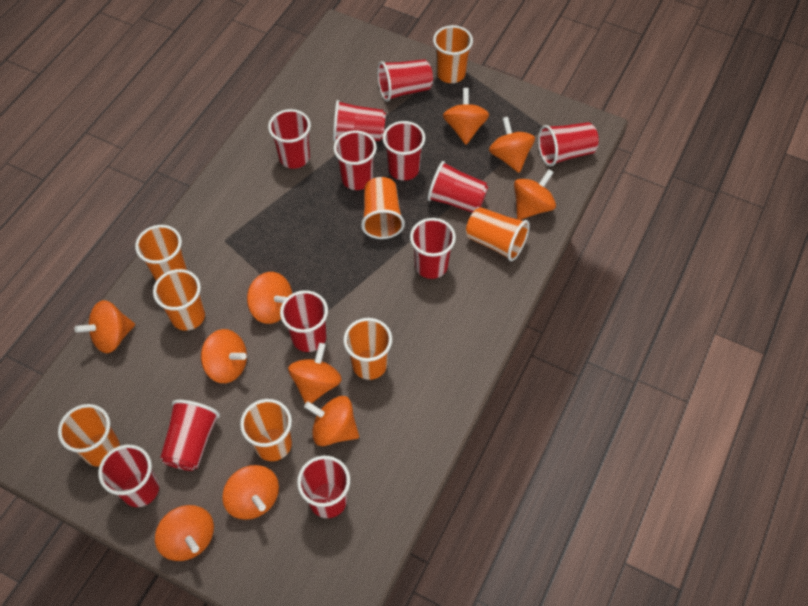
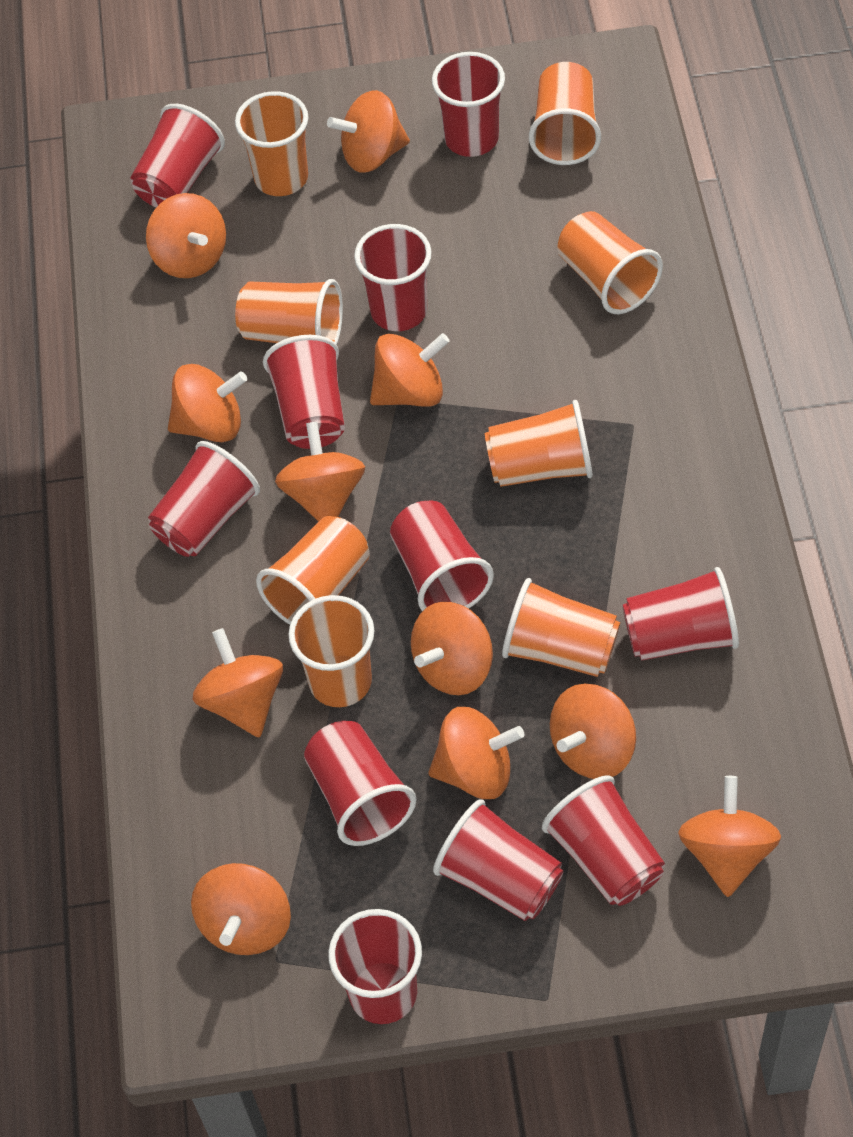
orange spinning top: [75,300,135,353] [155,505,214,561] [201,329,247,383] [222,465,279,520] [247,272,292,324] [288,343,342,403] [304,396,359,446] [443,88,489,145] [489,117,535,173] [514,169,556,220] = 10 -> [146,193,226,278] [168,364,247,442] [191,863,291,955] [193,628,283,738] [275,421,365,522] [327,90,410,173] [370,333,450,407] [411,602,493,695] [428,707,524,799] [550,683,636,779] [678,776,781,897] = 11
red cup: [98,445,159,507] [160,400,220,471] [268,109,311,169] [280,290,328,352] [297,456,350,518] [333,100,386,141] [334,130,377,190] [377,59,433,102] [383,121,425,181] [410,218,456,279] [427,161,489,213] [538,122,599,166] = 12 -> [130,104,225,208] [148,441,260,557] [263,335,345,449] [304,721,417,846] [328,909,422,1024] [354,224,432,331] [390,500,494,611] [432,52,505,157] [433,799,564,921] [542,775,665,906] [622,567,739,661] = 11

